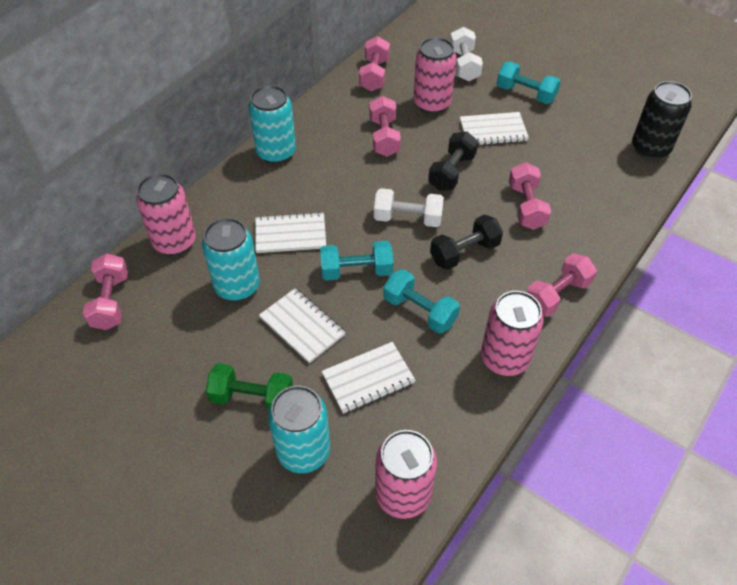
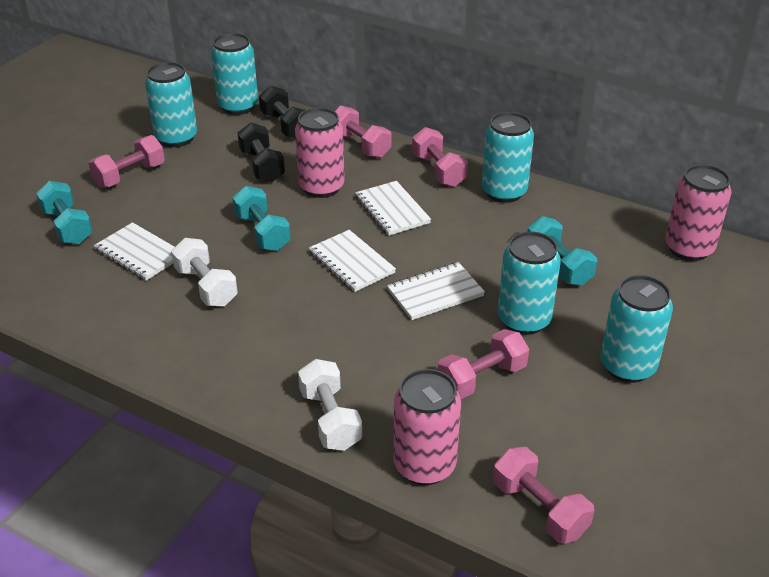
black can: [632,81,692,160] = 1 -> none = 0
green dumbbell: [206,363,293,411] = 1 -> none = 0
pink can: [136,173,196,256] [375,430,437,519] [414,37,456,114] [481,291,544,376] = 4 -> [295,108,345,198] [393,369,461,485] [665,165,731,261] = 3
turquoise can: [202,218,260,301] [249,85,296,164] [268,386,330,473] = 3 -> [145,62,197,147] [211,33,258,115] [482,112,534,203] [498,231,561,335] [600,275,673,383] = 5

